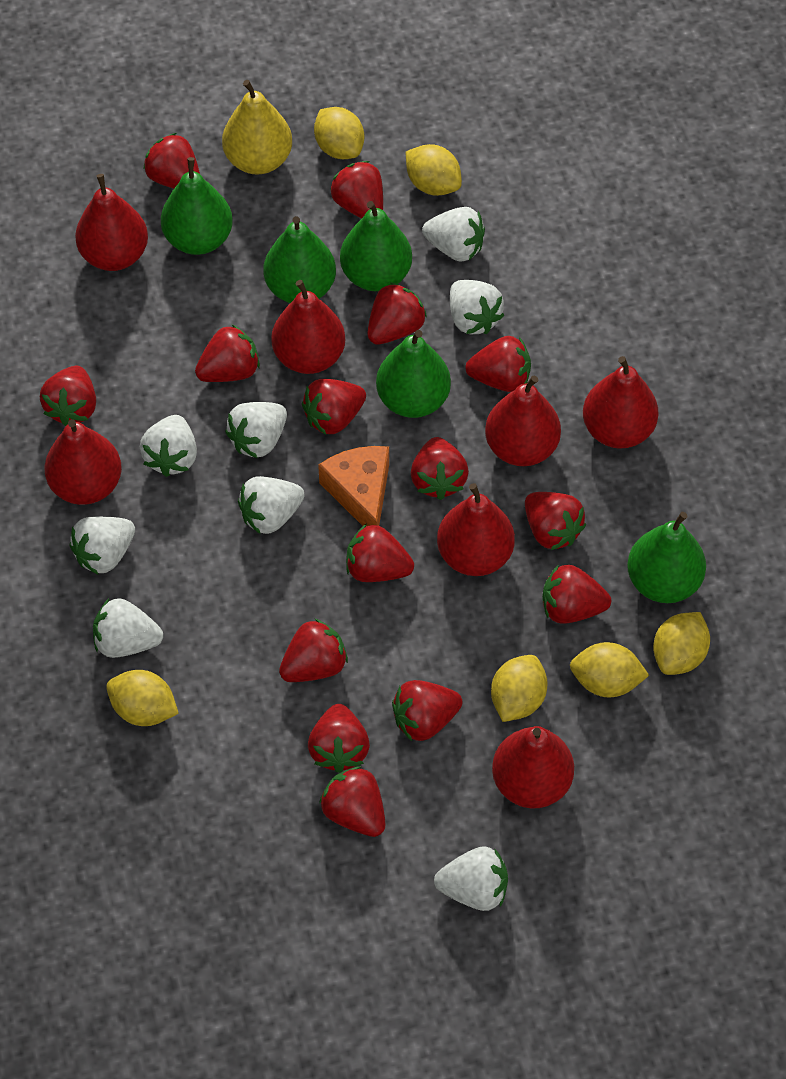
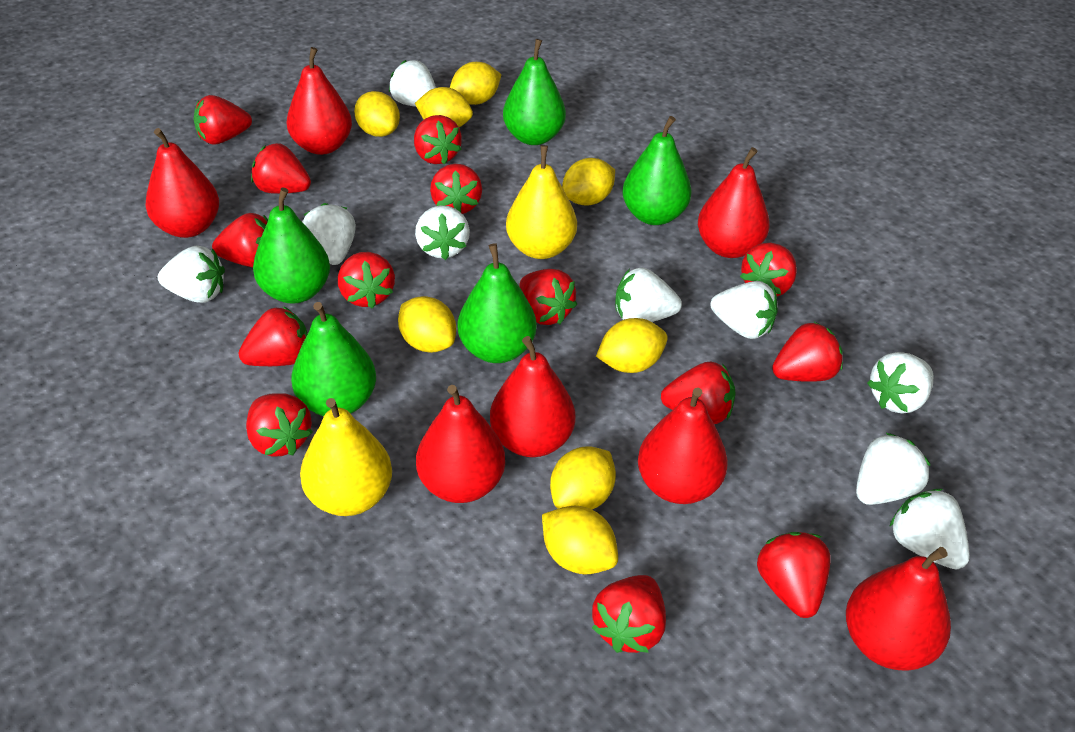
orange cheese: [318,446,389,526] = 1 -> none = 0
red strawberry: [40,366,96,426] [143,133,200,189] [195,325,260,382] [279,618,348,682] [302,379,366,435] [308,704,370,773] [319,766,386,837] [330,161,383,218] [346,524,414,582] [367,282,427,345] [392,680,462,741] [411,437,469,500] [465,336,531,392] [525,492,586,550] [542,565,611,624] = 15 -> [194,95,252,144] [212,213,268,267] [238,306,307,366] [246,393,313,457] [251,143,311,194] [338,252,395,308] [414,115,462,165] [430,164,482,214] [519,269,577,325] [592,575,666,653] [661,362,736,424] [740,243,797,296] [757,532,831,618] [772,322,843,382] = 14
white strawberry: [70,516,135,574] [93,598,163,658] [140,415,197,477] [225,402,287,458] [238,476,305,534] [422,207,485,262] [434,846,508,911] [450,280,504,334] = 8 -> [158,245,225,303] [302,203,356,265] [389,60,436,107] [415,205,470,260] [615,268,682,322] [710,281,778,339] [856,433,930,505] [867,352,933,414] [889,489,970,569] = 9
yellow lemon: [106,670,179,726] [314,107,364,159] [406,144,462,196] [491,655,548,722] [570,642,649,697] [653,612,710,675] = 6 -> [354,91,400,137] [398,296,456,353] [415,87,473,127] [450,62,501,105] [542,506,618,574] [550,446,616,509] [562,158,615,206] [596,318,668,373] = 8
yellow pear: [222,80,292,175] = 1 -> [300,398,392,516] [506,145,577,259] = 2

